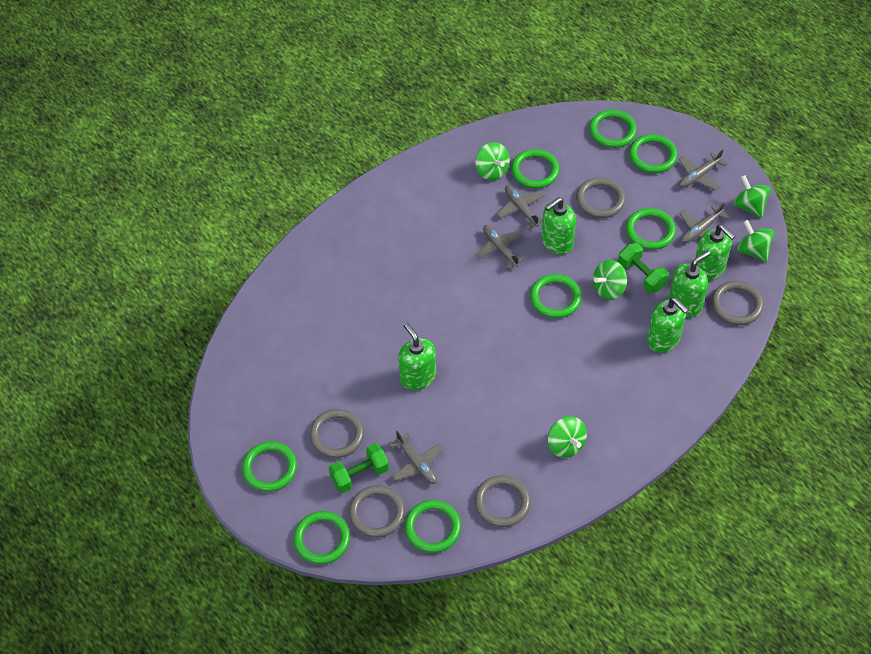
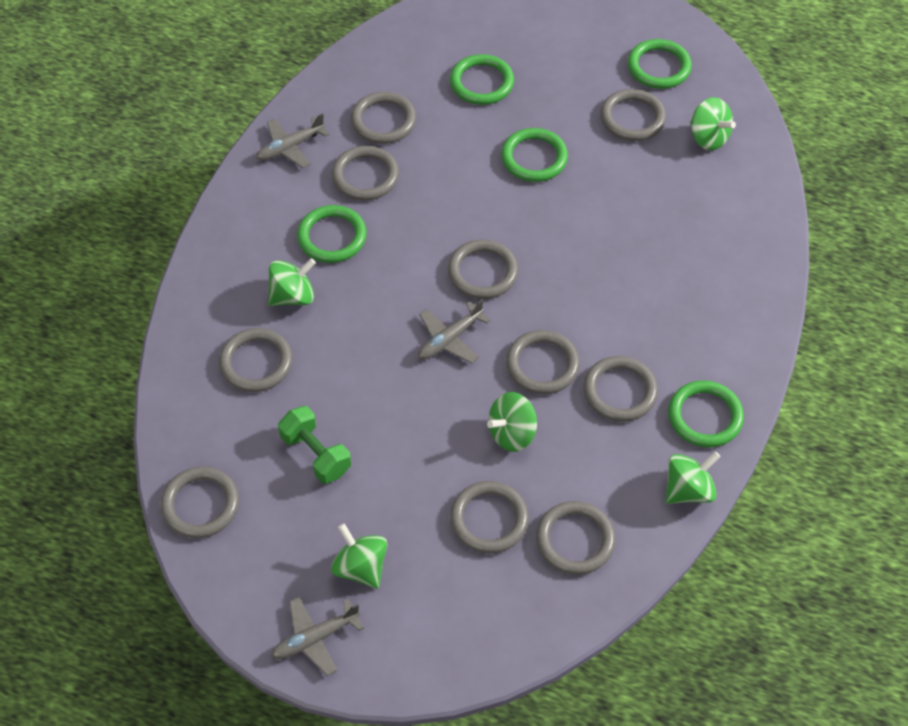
green dumbbell: [329,443,389,493] [618,243,669,293] = 2 -> [278,406,351,484] = 1
green ring: [242,441,297,492] [293,511,350,564] [405,500,461,553] [511,149,560,189] [530,274,582,318] [589,110,637,148] [626,208,676,250] [629,134,678,173] = 8 -> [297,205,367,263] [450,54,514,105] [501,128,568,182] [628,39,692,89] [668,380,744,447] = 5
green soap dispenser: [398,323,436,391] [542,197,576,255] [647,298,689,353] [669,251,710,317] [695,225,735,281] = 5 -> none = 0
grey plane: [389,431,443,484] [475,225,525,269] [496,185,544,228] [679,149,727,191] [679,202,729,243] = 5 -> [256,113,329,168] [271,597,364,676] [418,299,491,363] = 3
grey ring: [310,409,364,458] [349,485,405,538] [474,475,531,527] [576,177,626,218] [711,281,764,325] = 5 -> [160,466,239,538] [219,328,293,392] [332,146,399,201] [351,92,416,144] [448,240,518,299] [450,481,529,553] [506,330,580,394] [536,501,615,575] [583,356,658,422] [600,89,666,141] = 10

